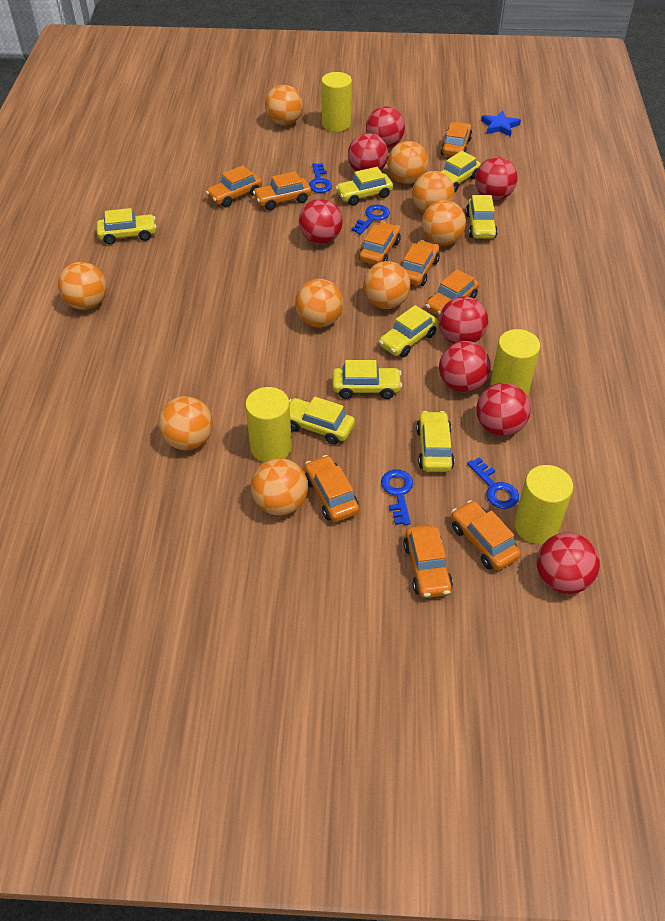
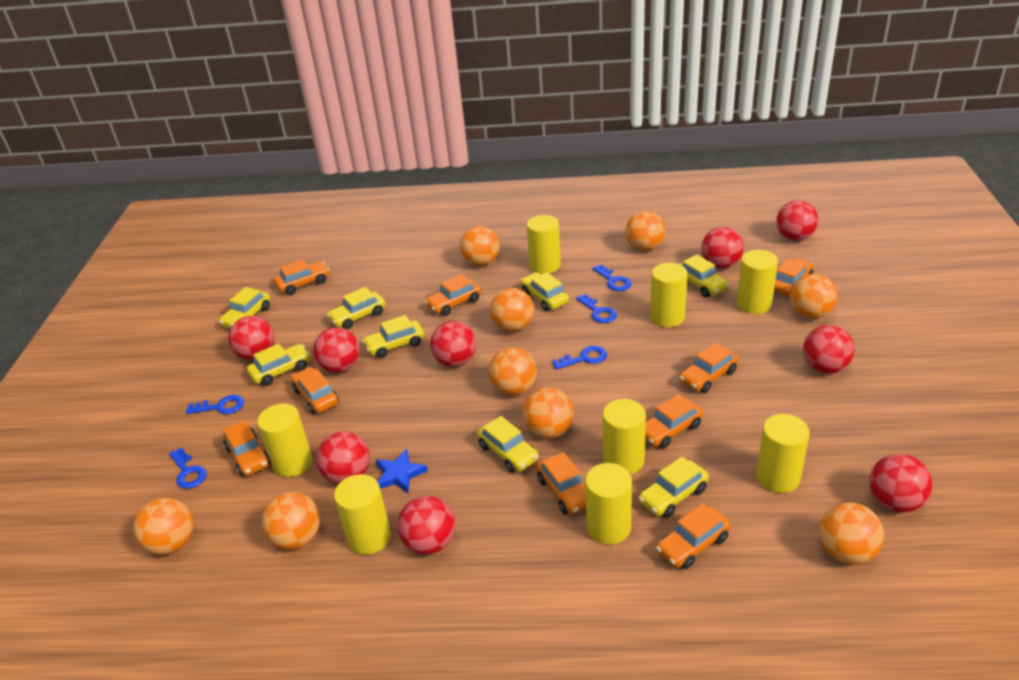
blue key: [309,163,332,193] [351,204,390,235] [381,469,413,525] [467,457,519,509] = 4 -> [169,447,207,489] [186,395,244,414] [552,346,607,370] [576,294,617,323] [592,264,632,291] = 5
red ball: [299,199,343,244] [348,133,388,171] [366,106,405,148] [439,296,488,344] [439,341,491,392] [475,157,518,201] [476,383,531,436] [537,532,600,594] = 8 -> [228,316,274,360] [313,327,360,373] [316,431,370,484] [397,496,455,555] [430,321,476,367] [701,227,744,269] [776,201,818,241] [803,325,854,374] [869,454,932,512] = 9
yellow cylinder: [245,387,292,462] [321,72,352,132] [490,329,540,396] [514,465,573,544] = 4 -> [257,404,312,477] [334,474,391,555] [527,215,561,274] [585,463,632,545] [603,399,646,474] [650,263,688,327] [737,250,778,314] [756,414,810,493] = 8

